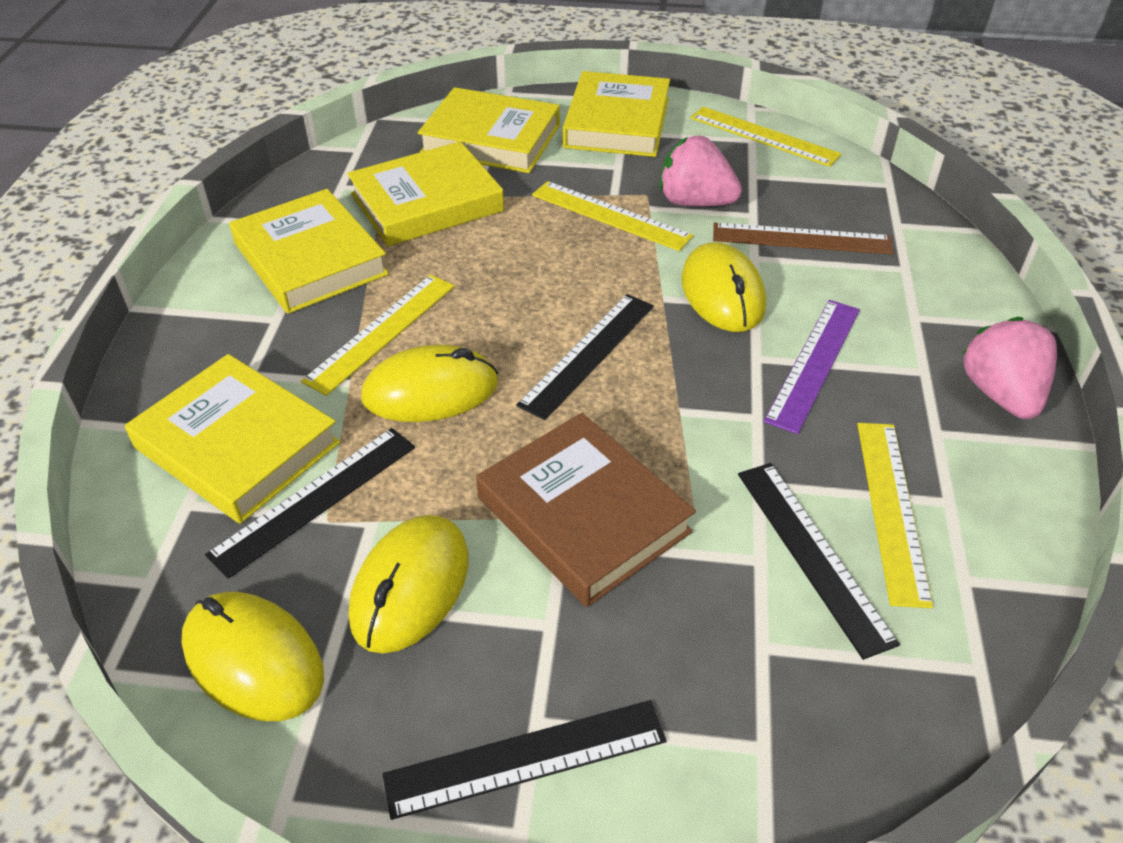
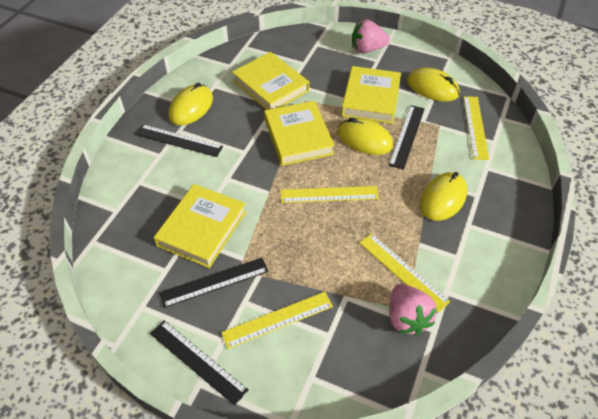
brown book: [476,413,696,607] = 1 -> none = 0
brown ruler: [713,222,894,254] = 1 -> none = 0
purple ruler: [764,300,860,434] = 1 -> none = 0
yellow book: [125,354,340,524] [229,189,389,314] [347,141,504,247] [418,87,560,173] [563,71,670,157] = 5 -> [154,184,246,268] [232,52,309,110] [264,101,335,166] [341,66,401,124] = 4

